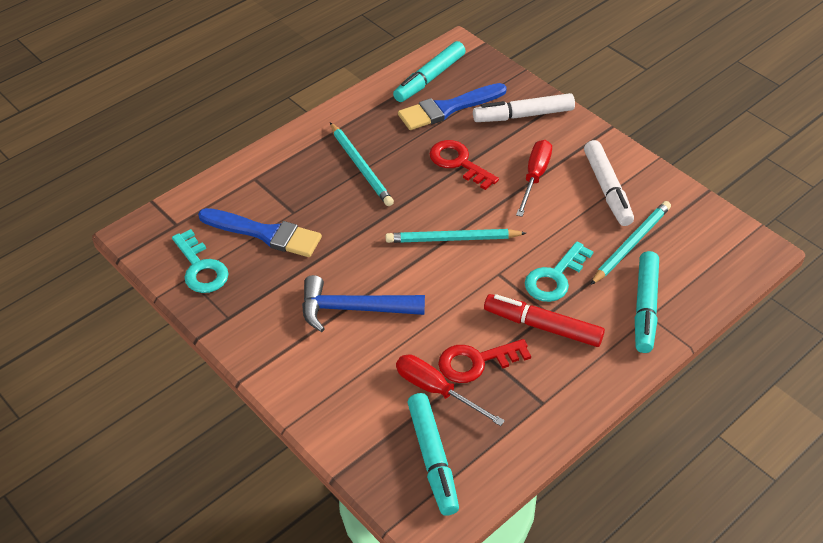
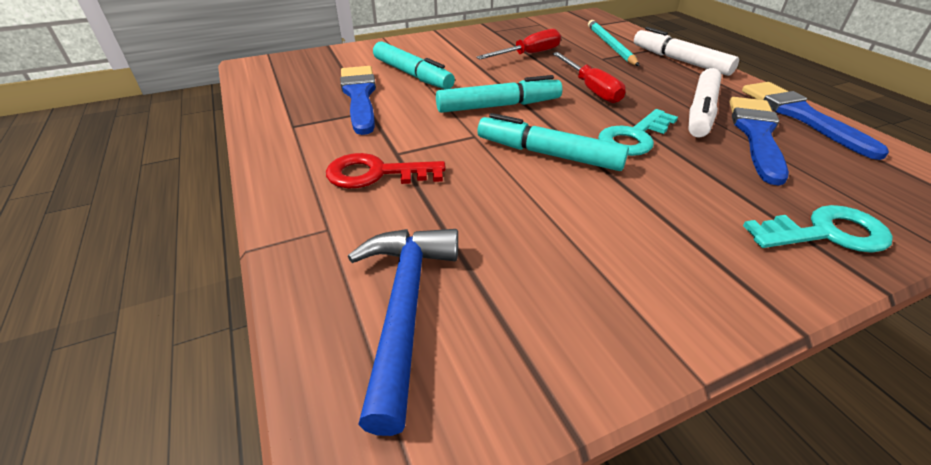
blue brush: [198,208,322,257] [398,83,507,130] = 2 -> [340,66,376,135] [729,97,789,186] [742,82,889,160] = 3
red key: [430,140,499,190] [438,339,531,383] = 2 -> [326,153,446,189] = 1
red marker: [484,294,605,347] = 1 -> none = 0
turquoise pencil: [330,122,394,206] [386,229,526,243] [590,201,671,285] = 3 -> [588,20,640,66] = 1

